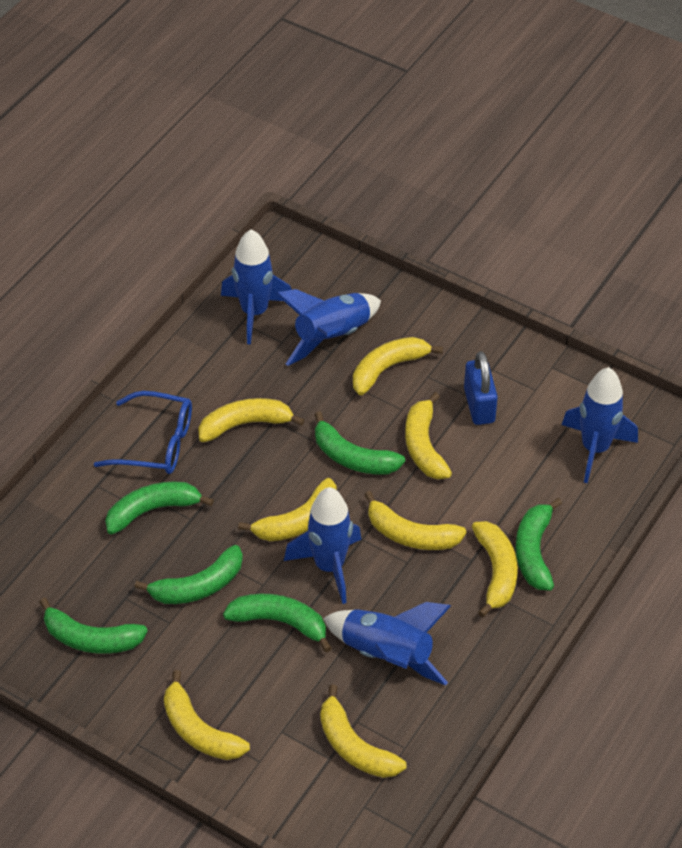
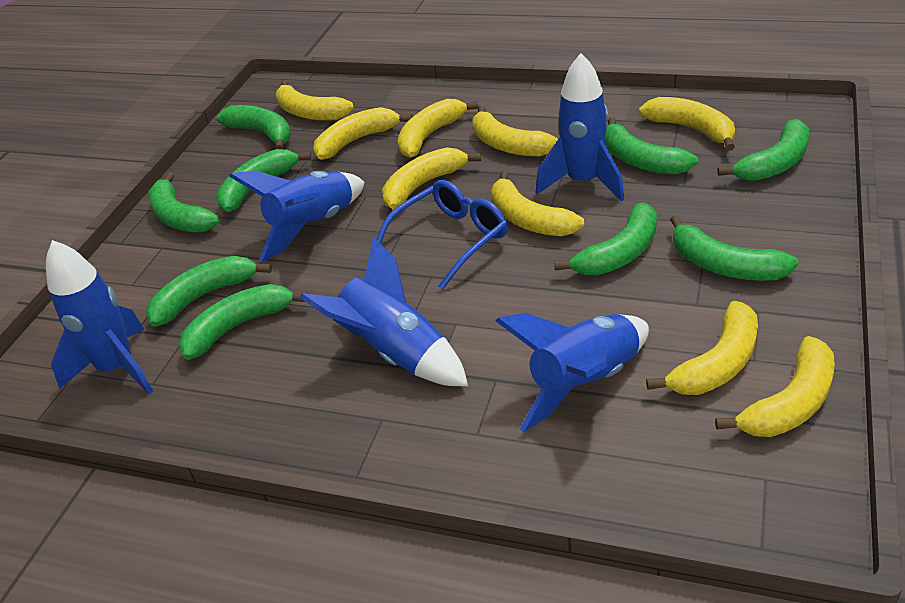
blue padlock: [464,351,498,425] = 1 -> none = 0
green banana: [39,598,148,654] [105,482,214,534] [134,545,243,604] [223,594,332,653] [314,411,405,475] [515,498,562,591] = 6 -> [146,256,272,327] [148,172,219,233] [179,284,309,360] [216,105,291,149] [216,149,311,212] [554,203,657,275] [605,117,698,175] [670,215,799,281] [717,119,809,181] = 9
yellow banana: [164,670,250,760] [198,398,305,442] [238,478,336,541] [320,684,406,778] [353,337,443,395] [364,491,467,550] [405,392,452,479] [472,521,518,617] = 8 -> [276,80,354,121] [313,107,412,160] [382,147,481,209] [398,99,479,158] [473,106,558,157] [491,171,584,236] [638,97,735,151] [646,301,758,395] [715,336,835,437] = 9

